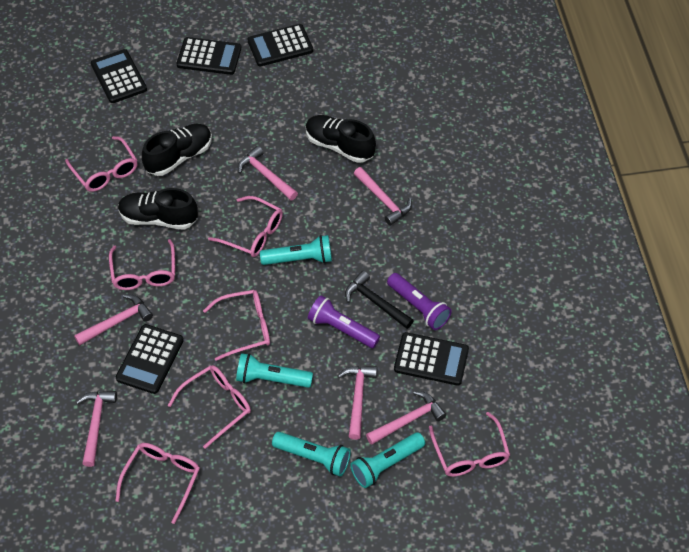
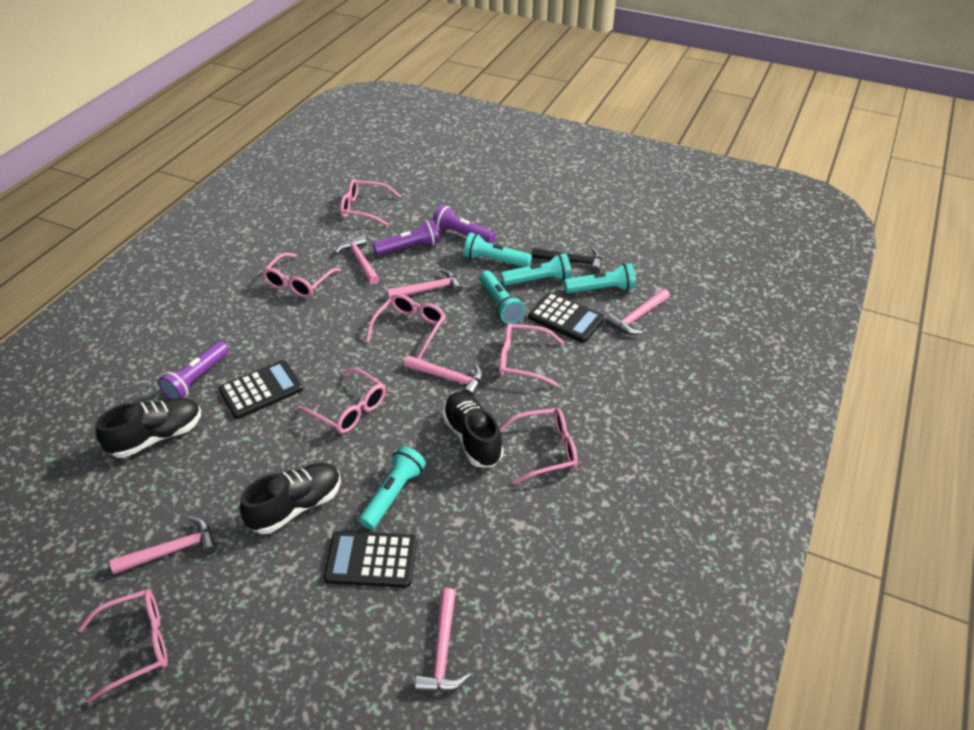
black calculator: [91,49,147,103] [116,324,184,394] [177,37,241,75] [248,24,313,66] [394,332,469,386] = 5 -> [218,360,303,419] [324,531,417,588] [528,292,605,343] = 3
purple flashlight: [308,295,380,348] [387,273,452,330] = 2 -> [158,341,229,399] [373,219,440,256] [432,205,496,244] = 3
turquoise flashlight: [236,353,313,388] [260,235,332,265] [272,432,351,477] [350,432,425,488] = 4 -> [359,446,426,530] [463,232,532,267] [479,270,525,324] [501,253,571,286] [564,263,636,293] = 5

